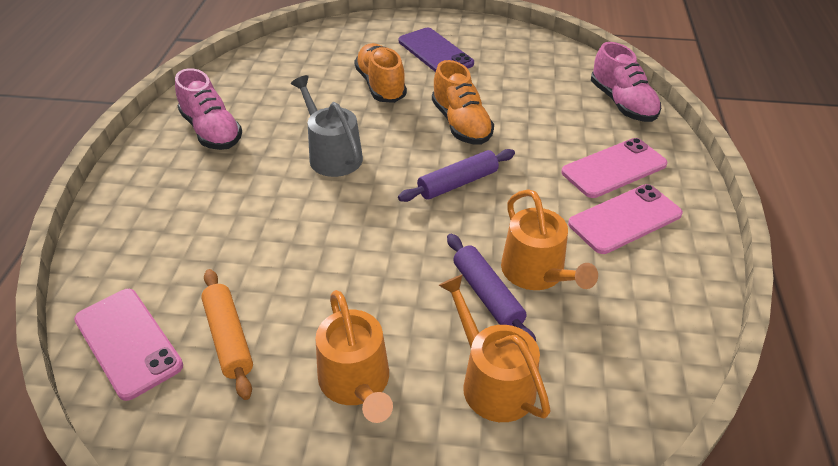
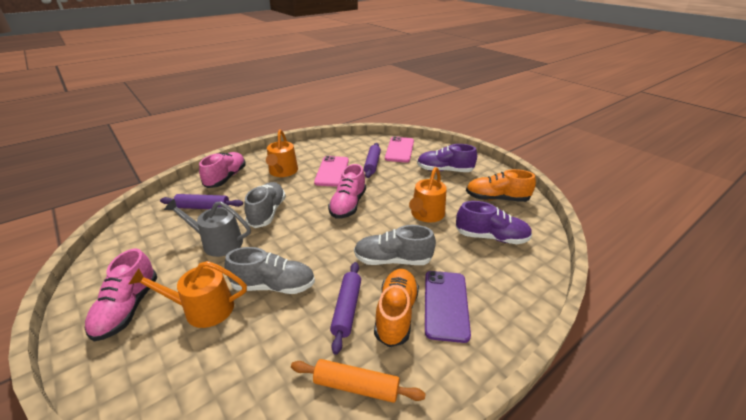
grey shoe: none = 0 -> [224,247,315,294] [244,182,286,228] [354,225,436,265] = 3
pink phone: [74,289,183,401] [561,138,668,198] [568,184,683,254] = 3 -> [314,156,349,187] [385,136,414,163] = 2
pink shoe: [175,68,242,150] [591,42,661,122] = 2 -> [85,248,157,341] [199,152,246,188] [328,164,366,219] = 3
purple rolling pin: [398,149,515,202] [447,234,536,341] = 2 -> [160,194,243,209] [330,262,361,355] [364,143,381,178] = 3
purple shoe: none = 0 -> [417,144,477,172] [456,201,532,244] = 2

